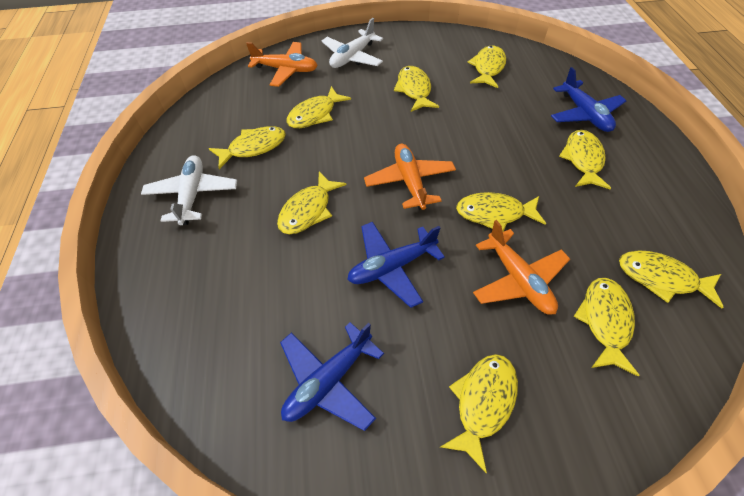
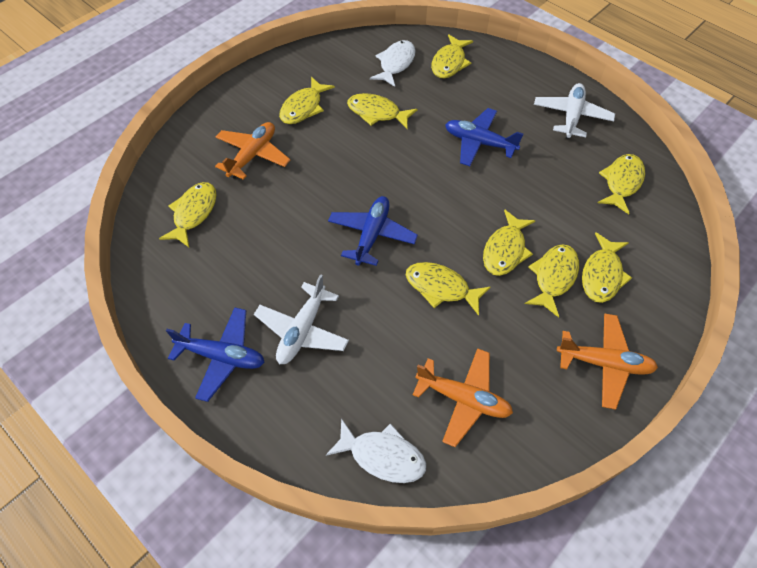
white fish: none = 0 -> [326,418,426,483] [370,40,416,87] = 2
yellow fish: [209,126,286,169] [277,171,347,234] [287,86,351,128] [394,66,439,112] [440,354,518,474] [456,192,546,232] [467,46,506,88] [559,130,611,189] [573,278,640,376] [619,250,723,308] = 10 -> [159,182,217,247] [279,77,335,124] [347,93,418,130] [406,262,491,316] [431,34,473,78] [483,210,535,276] [525,244,579,318] [582,233,632,303] [598,154,645,214] = 9

